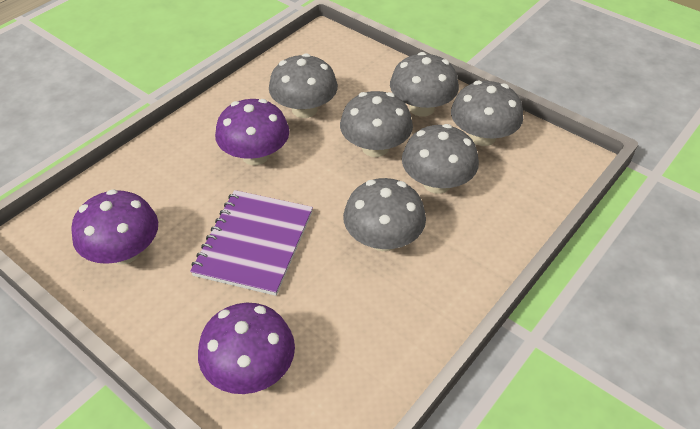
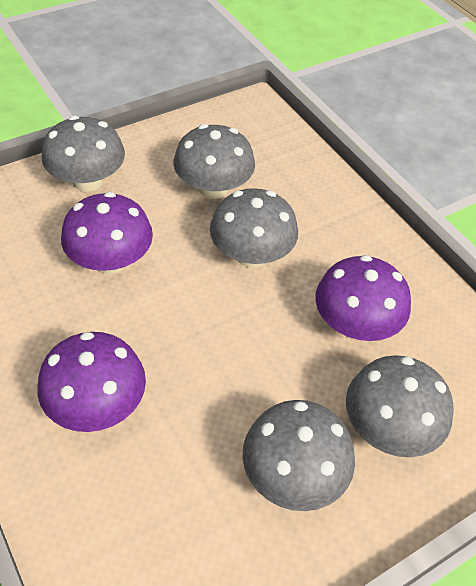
grey mushroom: [269,53,338,118] [340,91,413,157] [343,178,426,251] [390,52,459,117] [402,124,479,194] [451,81,523,146] = 6 -> [42,116,125,192] [174,124,255,199] [210,188,298,268] [242,400,355,511] [346,355,454,457] = 5
purple notebook: [190,190,313,296] = 1 -> none = 0

